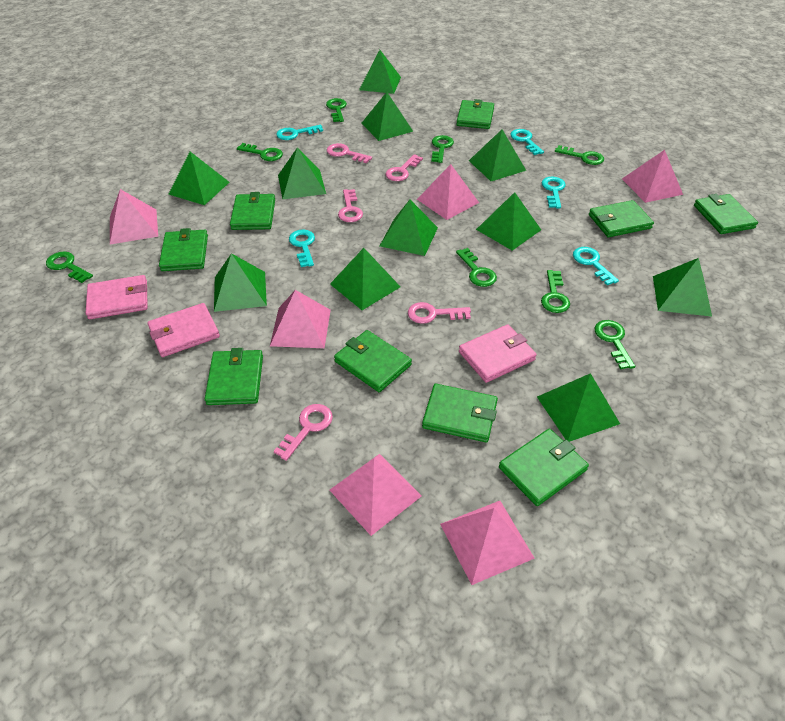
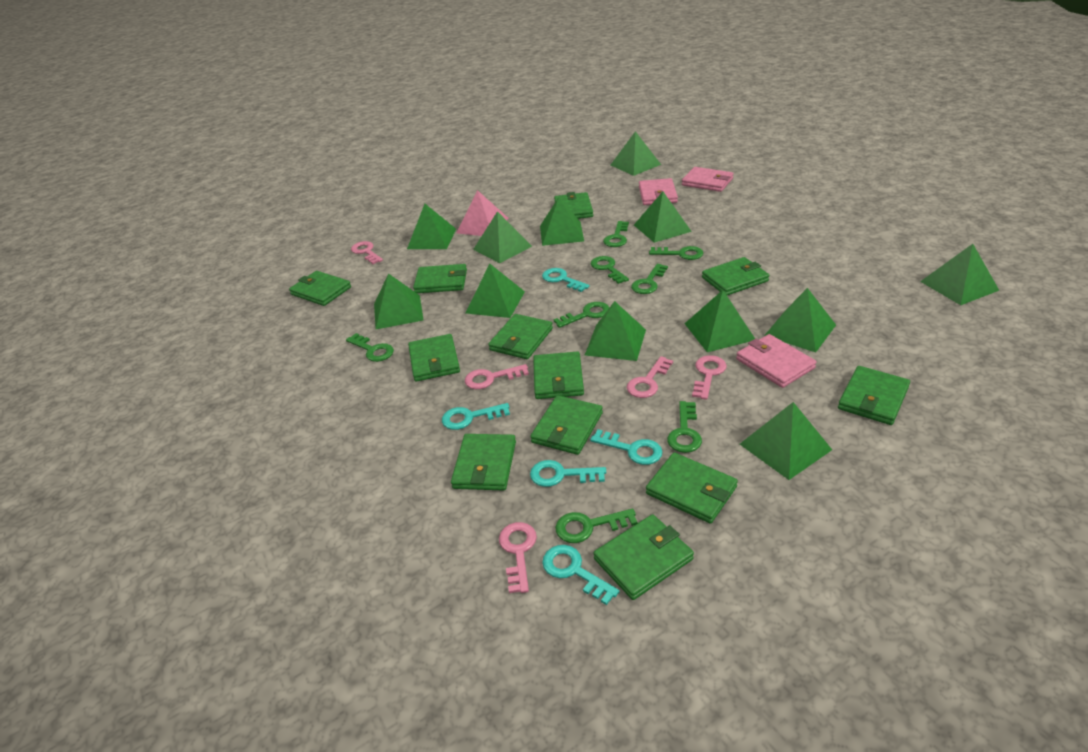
green pyramid: [168,152,230,205] [214,253,267,312] [278,148,326,199] [330,248,400,310] [359,50,401,94] [362,92,413,141] [380,200,438,256] [469,130,526,181] [476,192,541,251] [537,373,620,442] [653,258,712,317] = 11 -> [374,273,424,329] [407,204,456,249] [466,264,525,318] [473,211,532,263] [540,197,584,246] [585,301,646,361] [611,131,661,176] [634,192,692,243] [685,290,755,352] [740,402,832,480] [764,288,836,352] [920,244,1000,305] = 12
green wallet: [159,228,208,271] [205,348,263,405] [230,192,275,230] [334,330,412,392] [422,384,498,442] [456,99,494,129] [499,429,589,506] [589,200,654,237] [694,194,758,234] = 9 -> [289,271,351,306] [408,334,460,382] [413,264,467,293] [451,434,516,491] [488,314,553,359] [530,395,603,455] [533,351,584,399] [554,192,593,219] [593,514,694,600] [646,453,738,524] [702,257,769,295] [838,366,910,425] = 12
pink pyramid: [110,189,158,244] [270,290,331,348] [330,454,422,536] [417,164,479,220] [440,501,535,585] [622,150,683,203] = 6 -> [457,190,509,236] = 1

